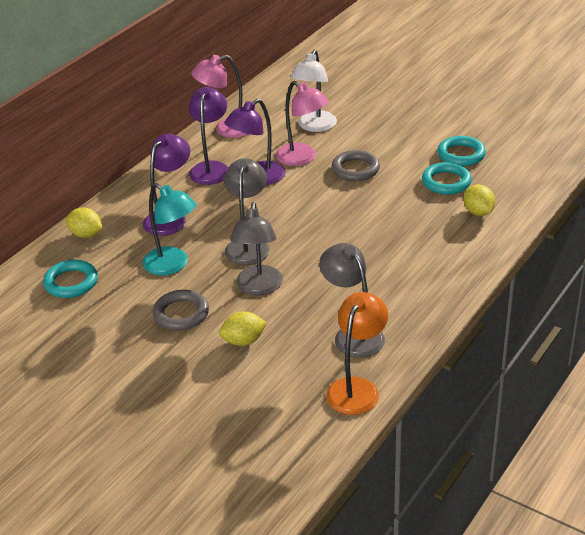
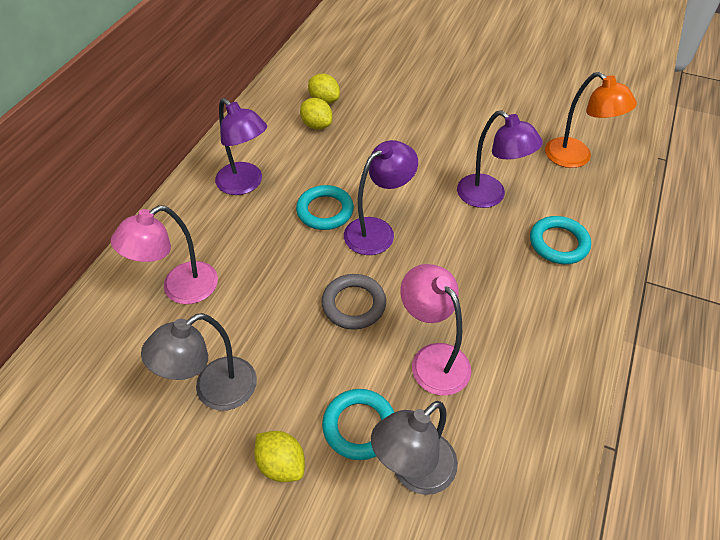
grey lamp: [224,158,270,265] [230,202,283,295] [319,243,385,358] = 3 -> [141,313,257,411] [371,401,458,495] = 2
grey ring: [153,290,209,331] [332,150,380,181] = 2 -> [321,274,386,330] = 1
turquoise lamp: [143,183,197,276] = 1 -> none = 0
white lamp: [290,49,337,132] = 1 -> none = 0

